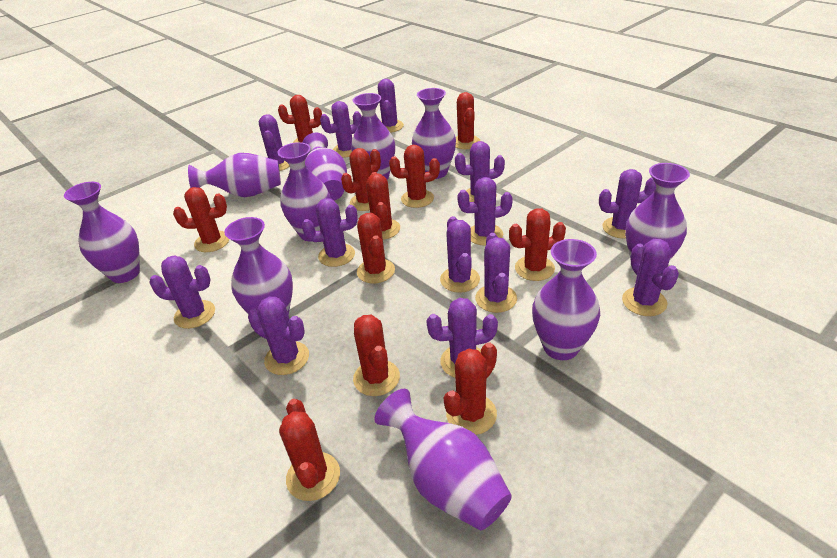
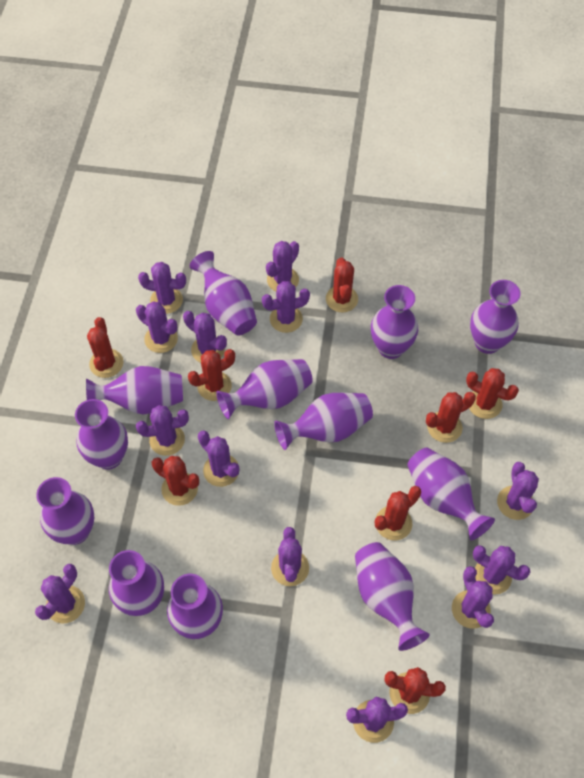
purple vase: [64,182,140,283] [188,153,281,197] [224,217,293,316] [277,142,331,241] [302,133,347,201] [351,93,395,180] [374,389,512,530] [412,88,456,179] [532,239,600,360] [625,163,690,260] = 10 -> [36,477,94,545] [75,399,128,470] [86,366,183,415] [109,550,164,616] [167,574,223,639] [190,251,257,336] [216,359,313,419] [274,393,373,450] [355,542,430,651] [371,285,418,359] [407,448,495,540] [470,280,521,354] = 12
red cactus: [173,187,230,252] [278,95,322,143] [279,399,340,501] [341,148,381,211] [353,315,400,396] [357,213,395,283] [366,172,400,240] [389,145,440,208] [444,343,497,435] [455,92,480,149] [509,208,566,281] = 11 -> [87,317,124,378] [152,456,199,506] [188,349,235,401] [326,258,358,312] [375,486,421,540] [384,667,446,714] [426,392,476,443] [466,368,519,419] = 8

